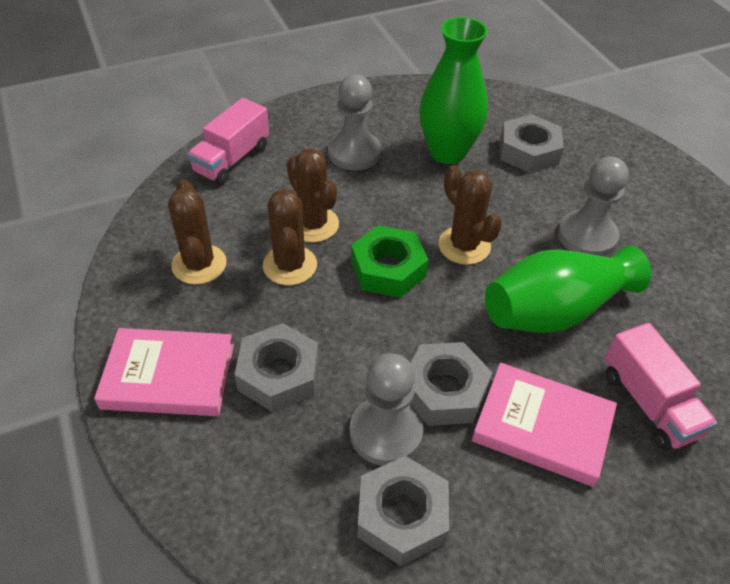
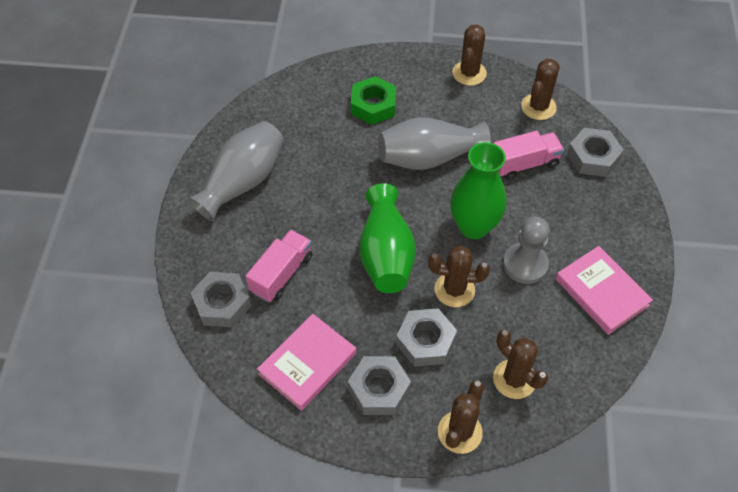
brown cactus: [168,179,226,284] [263,189,317,285] [287,148,339,242] [438,165,502,265] = 4 -> [428,245,490,307] [438,380,484,454] [452,24,487,86] [493,330,548,399] [521,59,560,120] = 5
grey pawn: [328,74,381,170] [350,353,423,466] [558,156,629,256] = 3 -> [503,216,550,284] = 1
grey vase: none = 0 -> [188,121,284,221] [378,117,491,170] = 2

